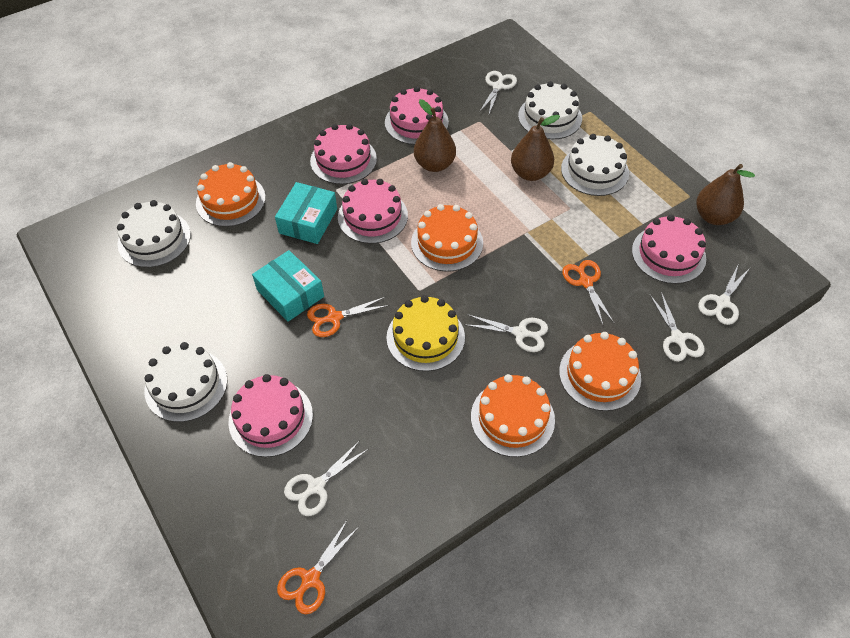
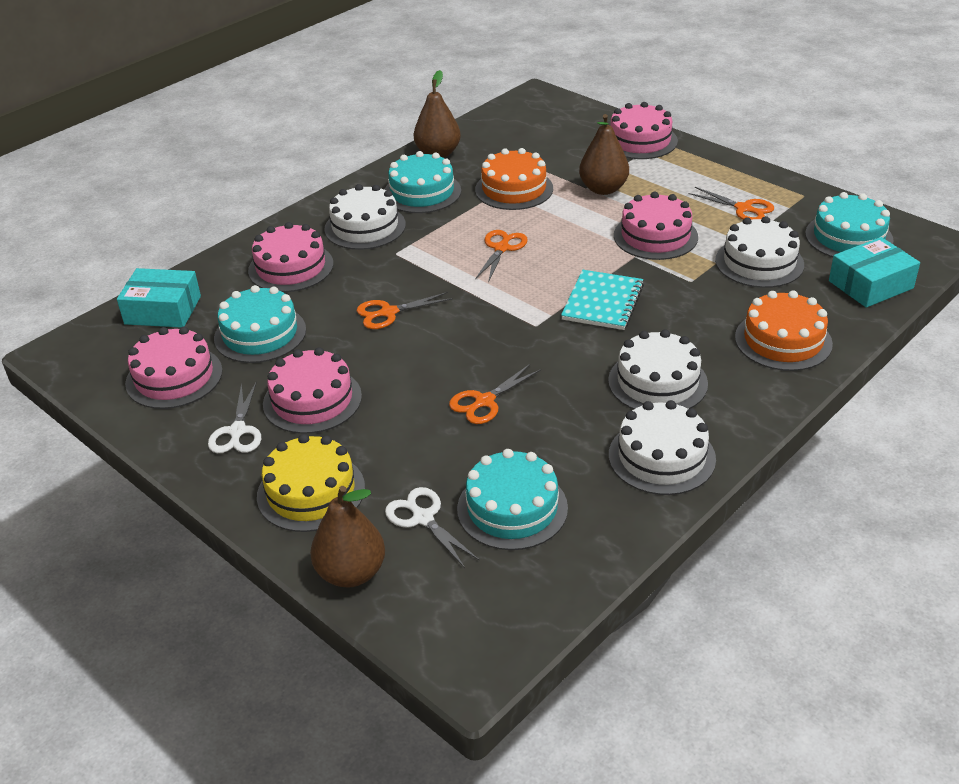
orange cake: [196,162,266,227] [411,204,483,272] [471,374,555,457] [559,332,641,411] = 4 -> [475,148,553,210] [735,290,833,371] = 2
orange scissors: [277,520,359,614] [307,297,390,337] [562,260,614,325] = 3 -> [357,292,453,329] [449,364,541,424] [475,230,528,283] [689,187,774,220] = 4
turquoise cake: none = 0 -> [214,285,306,363] [384,151,461,213] [457,449,568,550] [805,192,894,257] = 4
turquoise notebook: none = 0 -> [561,270,644,330] = 1
white scissors: [284,441,368,516] [466,314,548,352] [479,71,517,114] [649,292,705,362] [698,263,750,325] = 5 -> [208,381,261,453] [385,487,480,568] = 2

